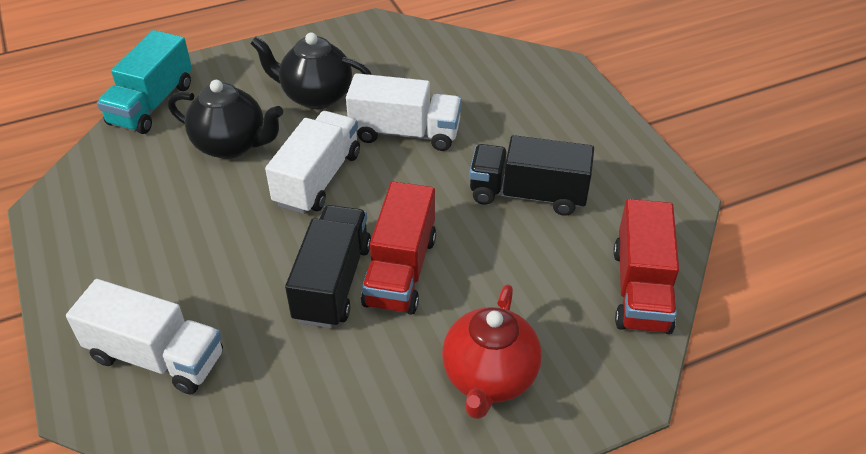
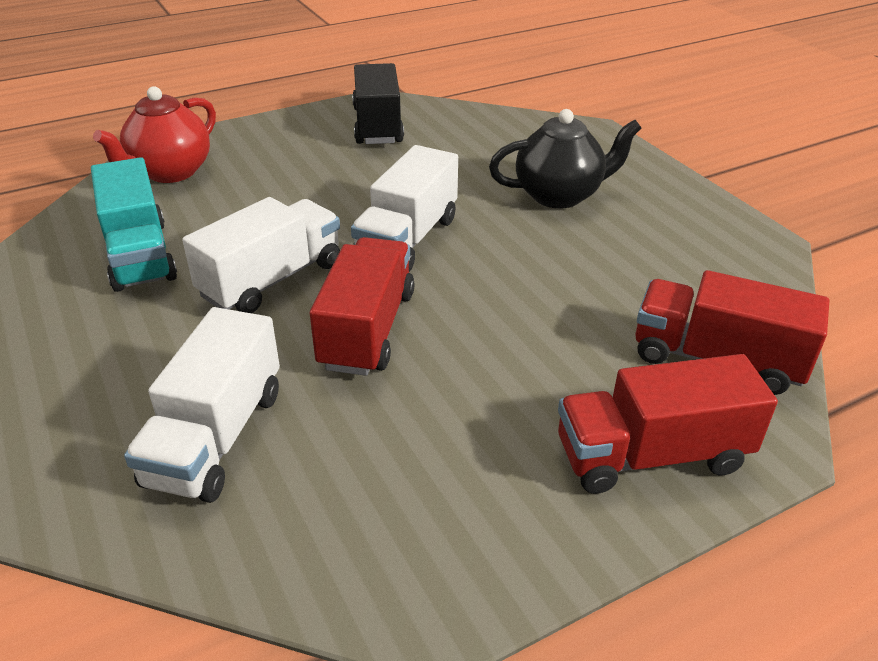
black teapot: [168,80,283,159] [250,33,372,109] = 2 -> [489,109,641,209] = 1
black truck: [285,205,371,328] [469,135,594,216] = 2 -> [352,63,404,144] = 1
red truck: [361,181,436,315] [613,199,679,334] = 2 -> [310,237,414,376] [558,354,778,494] [635,270,829,395] = 3

